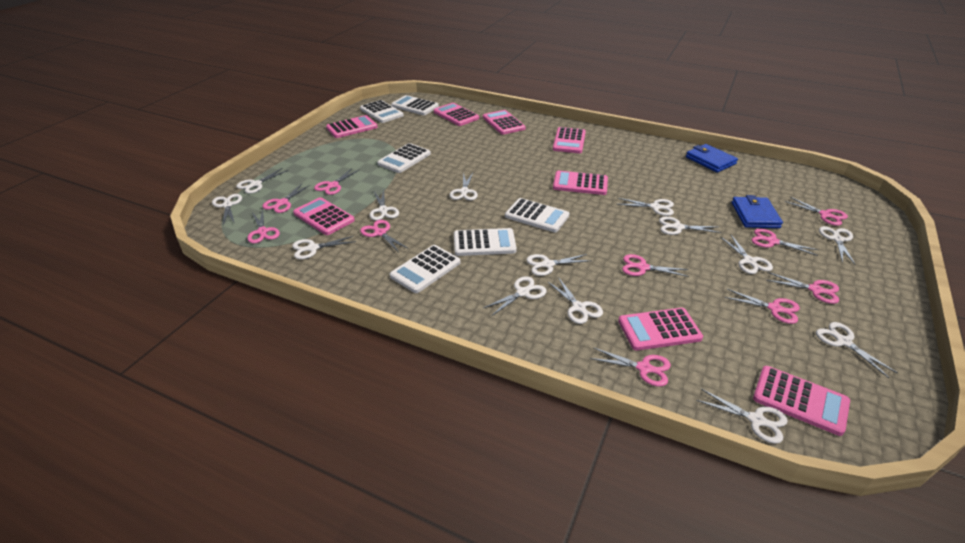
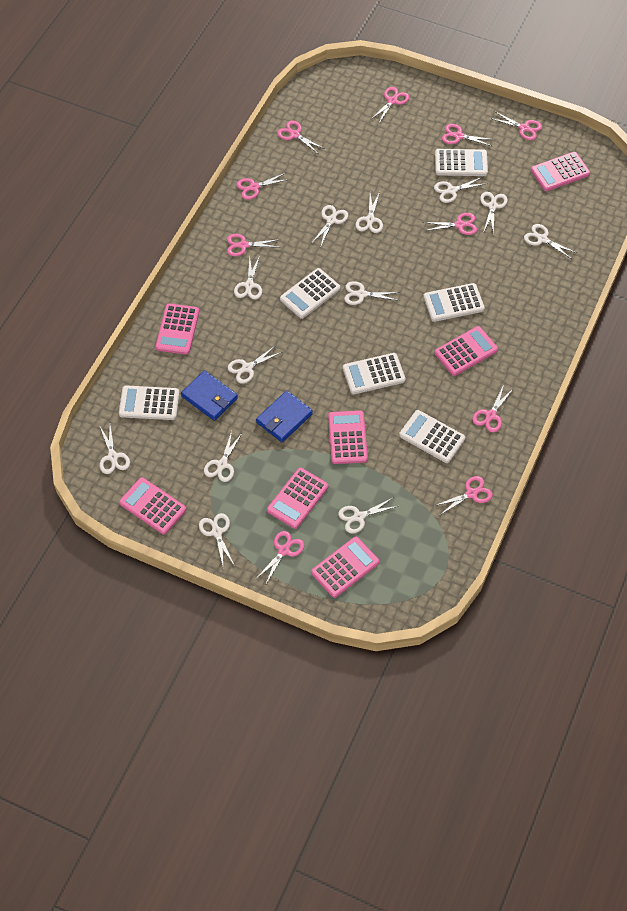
pink calculator: [293,197,355,235] [326,115,378,138] [434,103,479,126] [483,110,526,135] [553,127,586,153] [553,171,608,195] [618,308,703,350] [753,366,850,436] = 8 -> [119,477,186,535] [155,303,199,355] [267,468,328,529] [311,537,379,598] [328,410,368,464] [435,326,498,376] [531,152,590,191] = 7
white scissors: [212,194,242,225] [236,168,289,194] [292,236,356,259] [369,190,399,221] [449,172,478,200] [483,276,547,316] [527,254,592,276] [547,277,603,324] [617,198,674,216] [659,216,721,235] [696,389,788,444] [721,234,773,274] [816,322,898,378] [819,226,856,265] = 14 -> [99,425,130,474] [199,513,234,565] [204,431,241,482] [227,346,282,384] [234,256,262,300] [311,205,348,248] [338,497,398,533] [344,281,400,305] [355,192,383,233] [434,177,487,203] [480,192,508,234] [524,224,577,259] = 12

